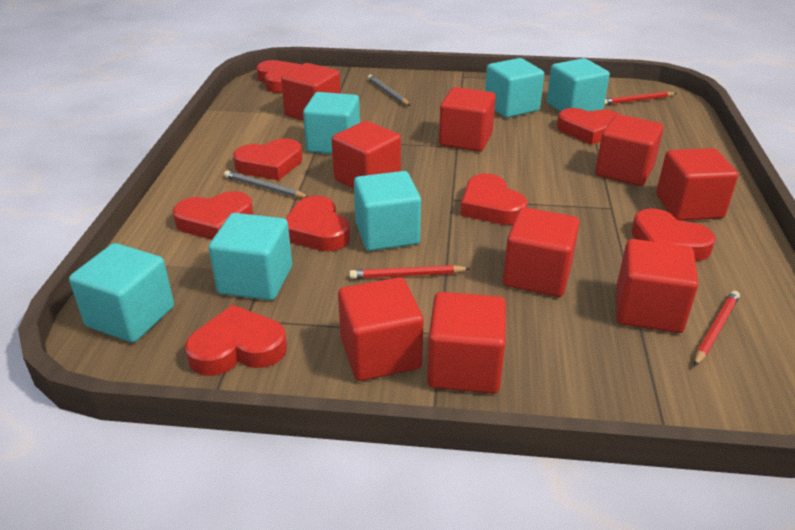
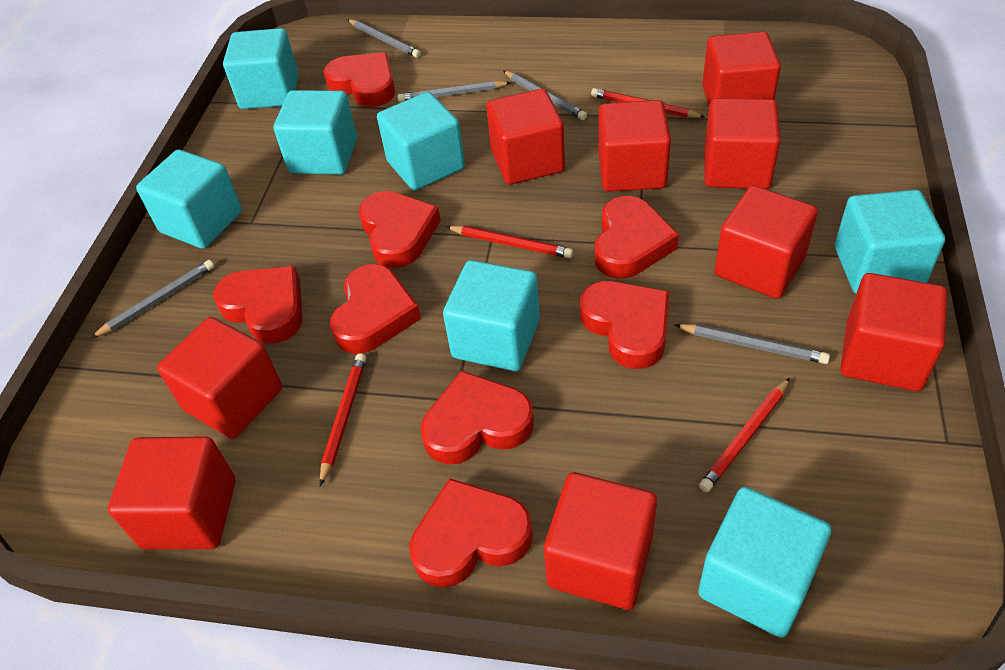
grey pencil: [224,170,308,198] [368,75,410,106] = 2 -> [91,260,215,338] [347,19,421,58] [397,81,511,102] [503,70,587,120] [675,324,830,364] = 5
red pencil: [349,265,470,279] [604,92,677,105] [694,291,740,366] = 3 -> [320,353,366,486] [446,226,573,258] [591,88,705,118] [699,378,790,492] = 4
turquoise cube: [69,243,174,343] [209,213,292,300] [303,92,360,154] [354,171,421,251] [485,58,544,118] [547,58,610,112] = 6 -> [136,149,242,249] [223,28,299,109] [274,90,357,175] [377,92,465,191] [443,260,540,371] [698,487,831,638] [835,190,945,294] = 7

